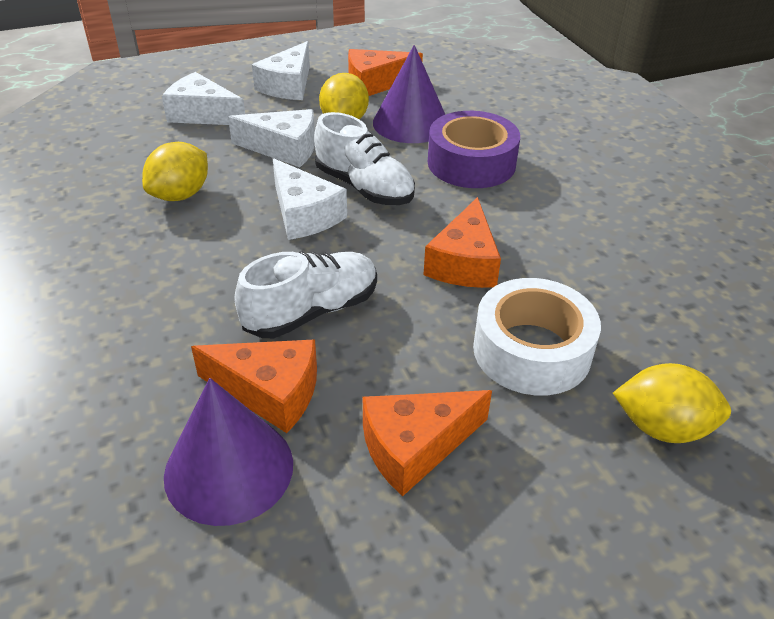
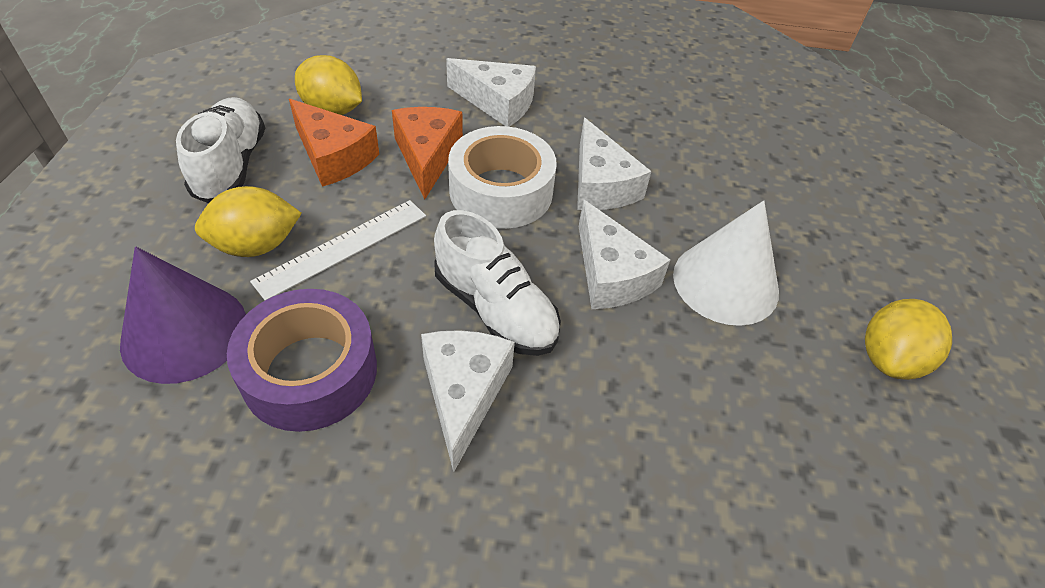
orange cheese: [191,339,317,433] [348,49,423,96] [363,390,492,496] [424,197,501,288] = 4 -> [289,99,379,187] [392,107,463,199] = 2
purple cone: [164,378,293,526] [373,45,446,143] = 2 -> [120,247,246,384] = 1
white cone: none = 0 -> [673,200,779,326] = 1
white ruler: none = 0 -> [250,200,426,300] = 1

